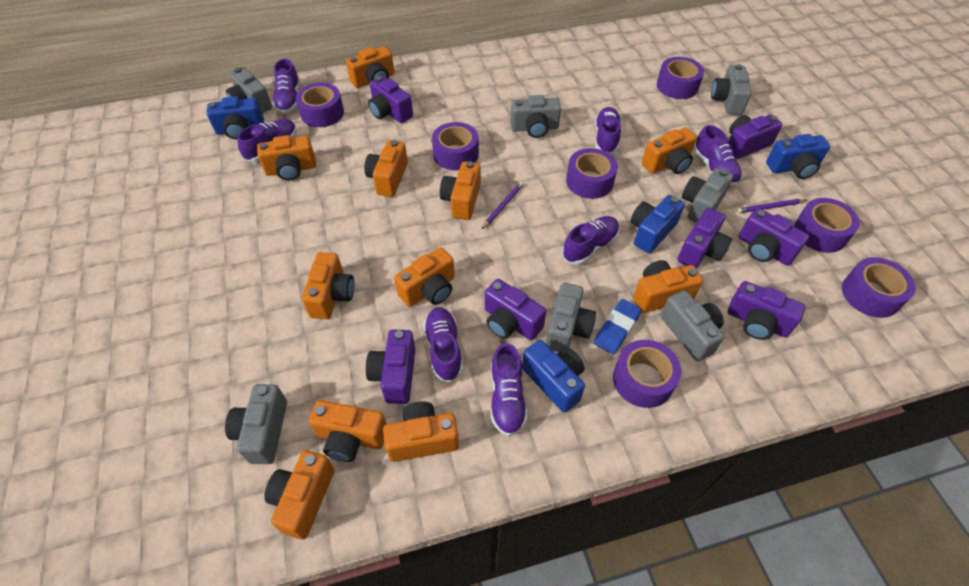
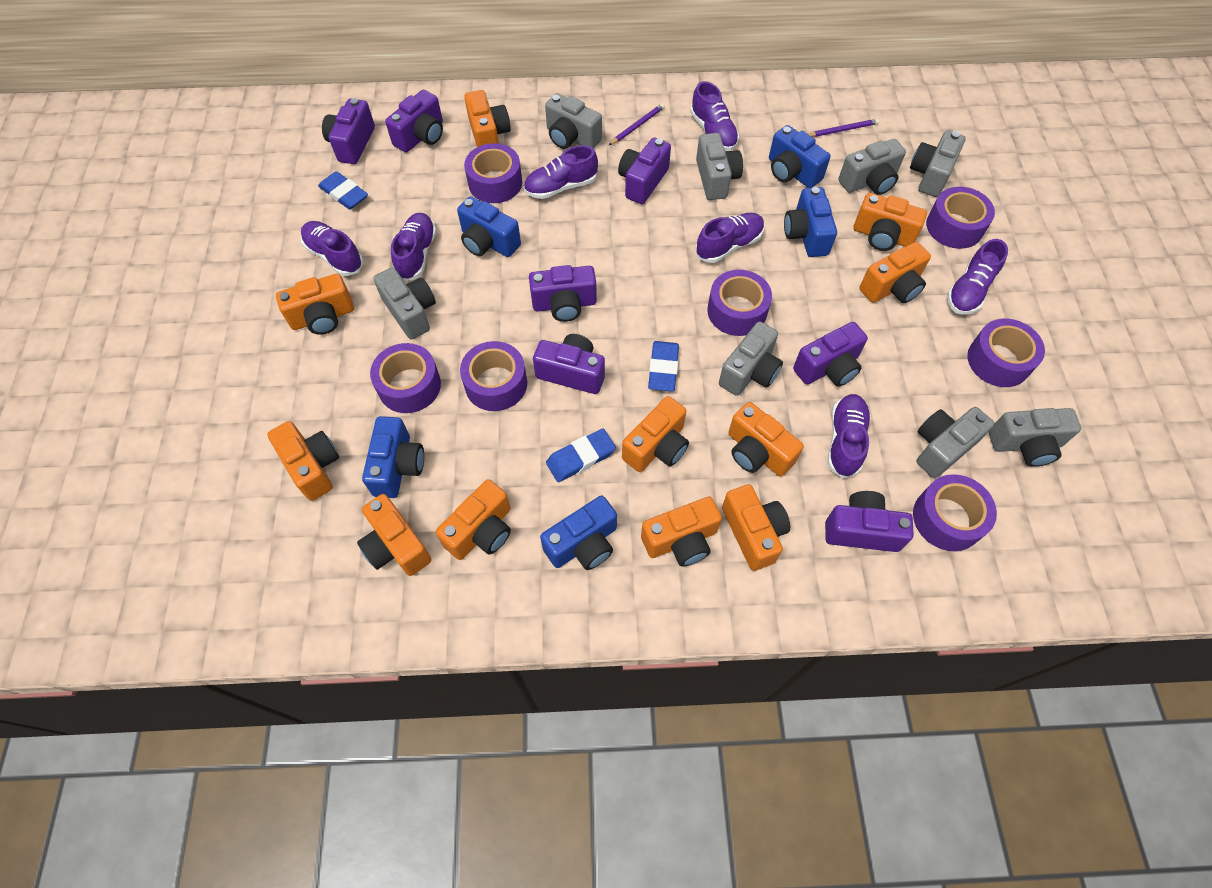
blue camera: [206,96,264,139] [522,340,585,413] [630,195,685,253] [766,134,830,179] = 4 -> [362,416,424,498] [457,196,521,257] [540,496,617,570] [769,125,831,188] [784,187,837,257] = 5
blue eraser: [594,299,642,355] = 1 -> [318,171,368,209] [546,428,616,482] [648,341,679,391] = 3
grey camera: [225,384,287,464] [226,67,272,113] [510,95,561,138] [546,283,596,352] [661,290,724,361] [682,168,733,223] [711,64,751,115] = 7 -> [373,267,436,340] [545,93,602,149] [696,133,743,200] [719,321,783,396] [838,139,906,195] [910,130,966,197] [916,407,994,478] [988,408,1081,467] = 8

